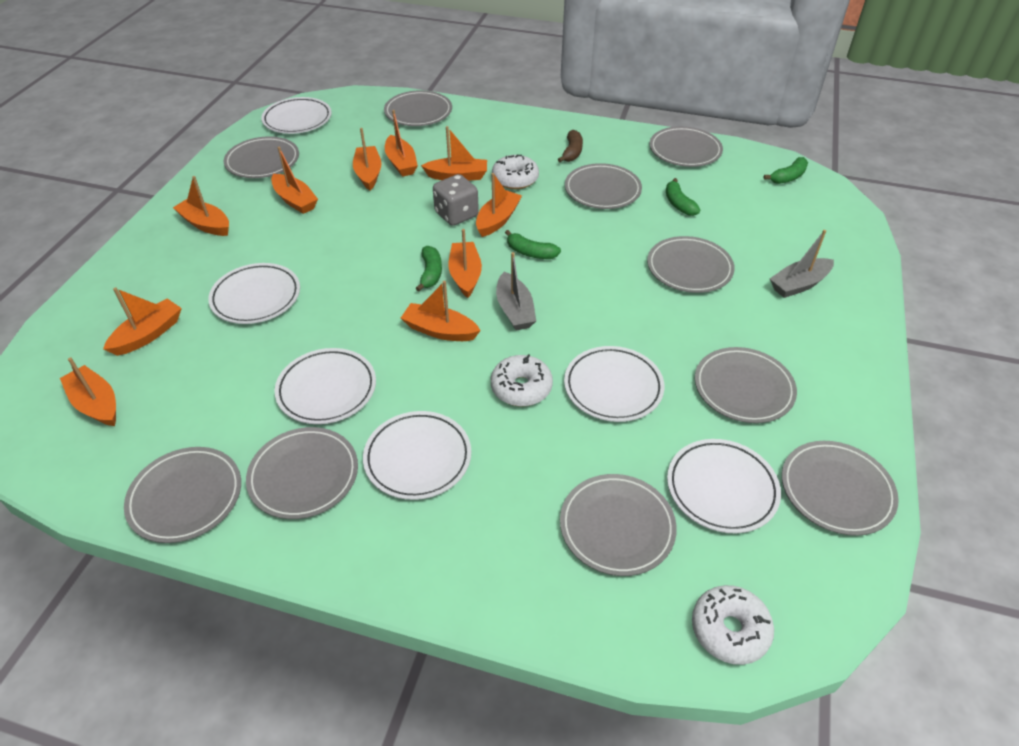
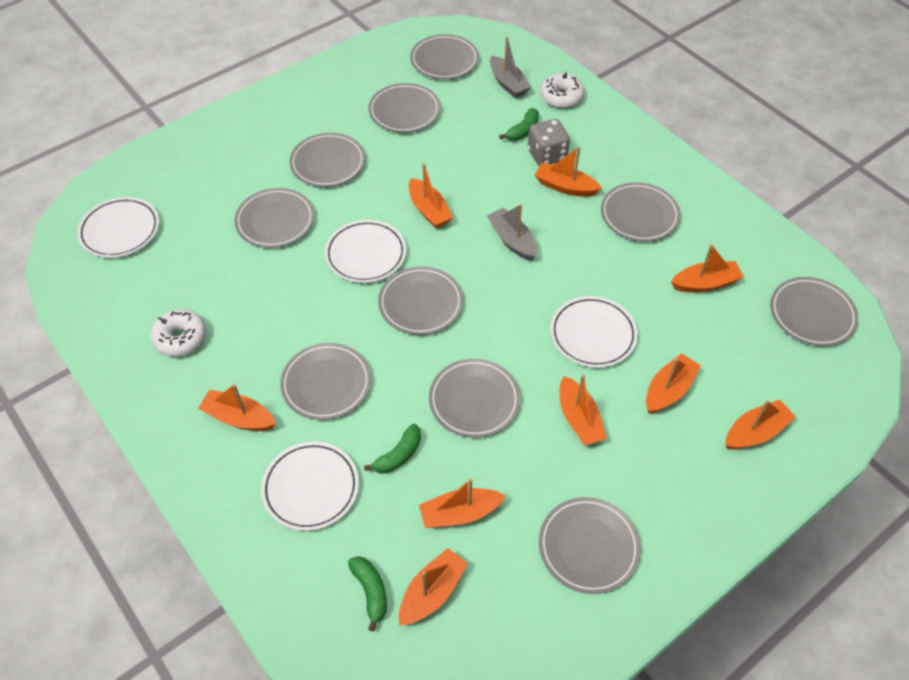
brown banana: [558,130,583,162] = 1 -> none = 0
green banana: [416,246,442,292] [505,230,561,259] [666,178,700,216] [763,157,808,184] = 4 -> [348,556,387,631] [364,424,421,474] [499,108,539,141] = 3
orange boat: [60,357,116,426] [103,288,182,356] [173,176,229,236] [271,147,318,214] [353,128,382,190] [385,110,418,177] [401,281,481,341] [421,126,487,181] [449,229,482,298] [476,173,522,237] = 10 -> [198,384,276,431] [399,548,468,626] [409,163,453,228] [419,478,505,528] [535,147,602,197] [559,374,607,446] [646,353,701,414] [671,244,744,292] [725,400,796,450] = 9
white donut: [491,354,553,406] [492,155,539,189] [692,585,774,665] = 3 -> [150,309,207,357] [540,72,585,108] = 2
white plate: [208,263,300,324] [261,97,332,134] [274,348,376,424] [363,411,471,500] [564,346,665,422] [667,439,781,533] = 6 -> [77,197,159,258] [261,441,359,531] [324,220,406,283] [550,296,638,368] = 4

